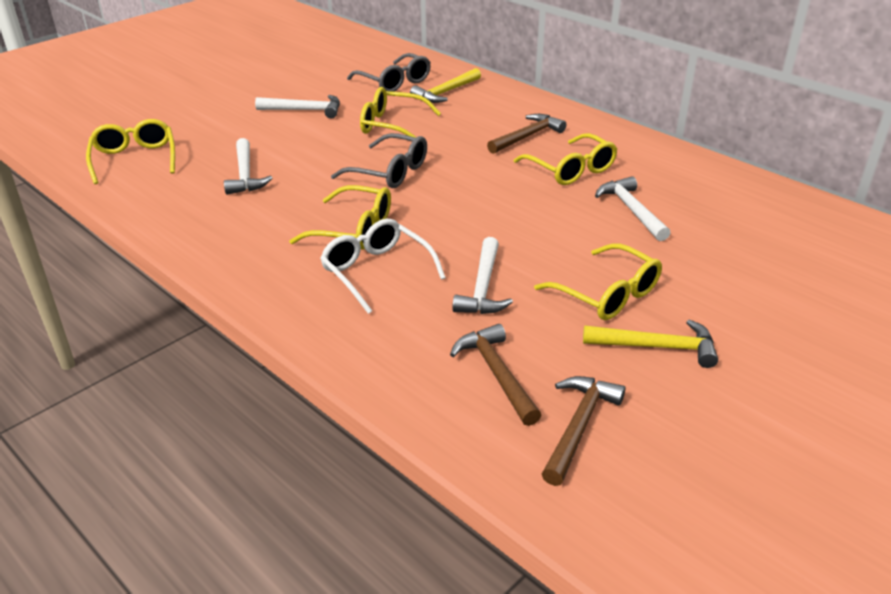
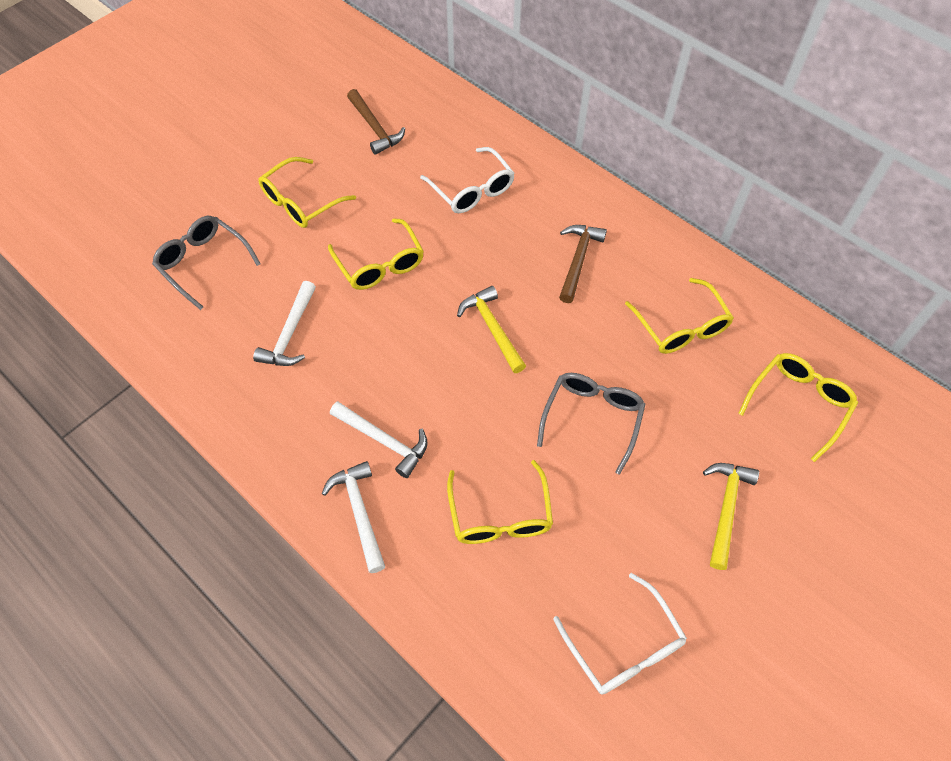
brown hammer: [450,324,541,426] [487,114,566,154] [542,376,626,486] = 3 -> [347,89,405,155] [559,225,607,303] = 2
white glasses: [320,219,446,314] = 1 -> [420,147,515,213] [553,573,687,695] = 2
white hammer: [224,138,272,195] [255,95,340,119] [452,237,513,314] [595,176,670,241] = 4 -> [253,281,316,366] [322,461,385,573] [330,401,428,478] = 3

